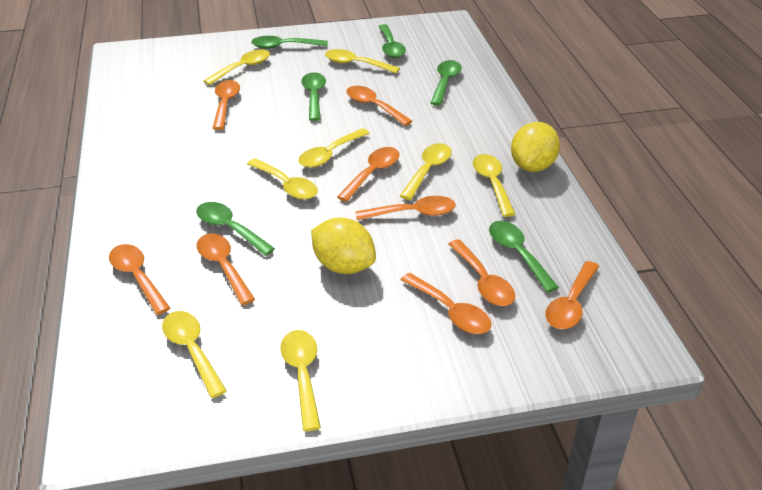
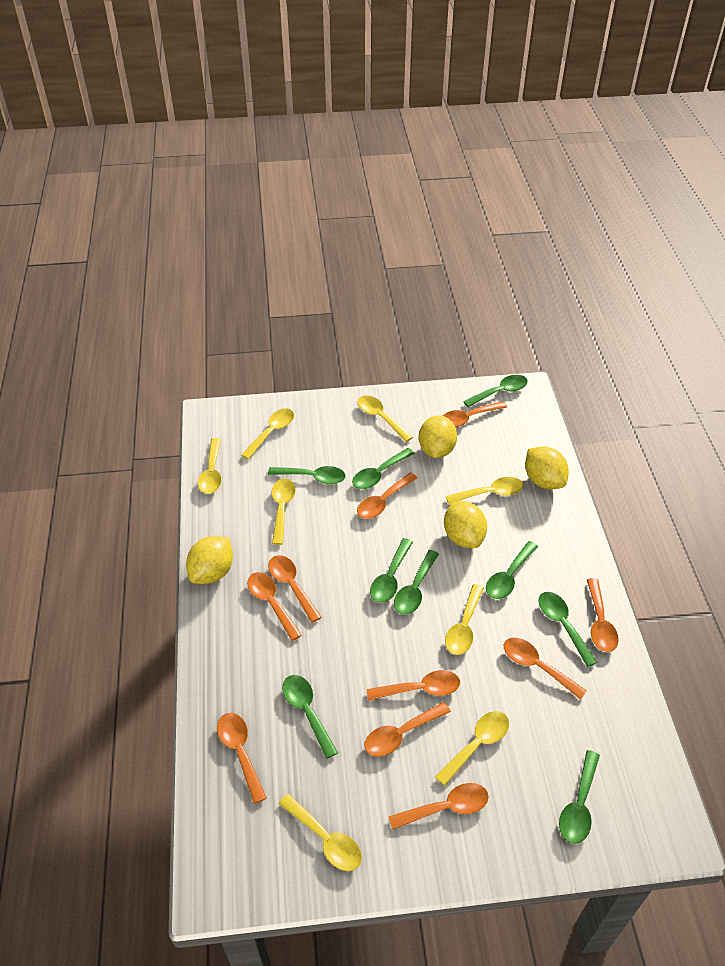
green spoon: [196,202,275,256] [251,36,328,49] [301,72,326,121] [378,24,406,58] [431,60,462,106] [489,221,559,292] = 6 -> [268,466,345,484] [282,675,338,759] [352,448,415,489] [370,538,413,603] [394,550,439,615] [463,375,528,407] [486,541,538,599] [539,592,597,667] [559,750,600,844] = 9
orange spoon: [109,244,170,315] [197,233,255,305] [212,80,240,130] [337,147,399,202] [346,86,412,126] [355,196,456,220] [401,273,491,334] [449,239,515,306] [546,261,599,329] = 9 -> [217,713,267,804] [247,572,302,641] [268,555,322,623] [357,472,417,519] [364,702,451,757] [366,670,460,701] [388,783,489,830] [443,401,507,428] [504,638,587,700] [587,578,619,652] = 10
yellow lemon: [311,217,376,274] [511,122,560,172] = 2 -> [186,536,233,584] [419,415,457,458] [444,501,487,548] [525,446,569,489] = 4

